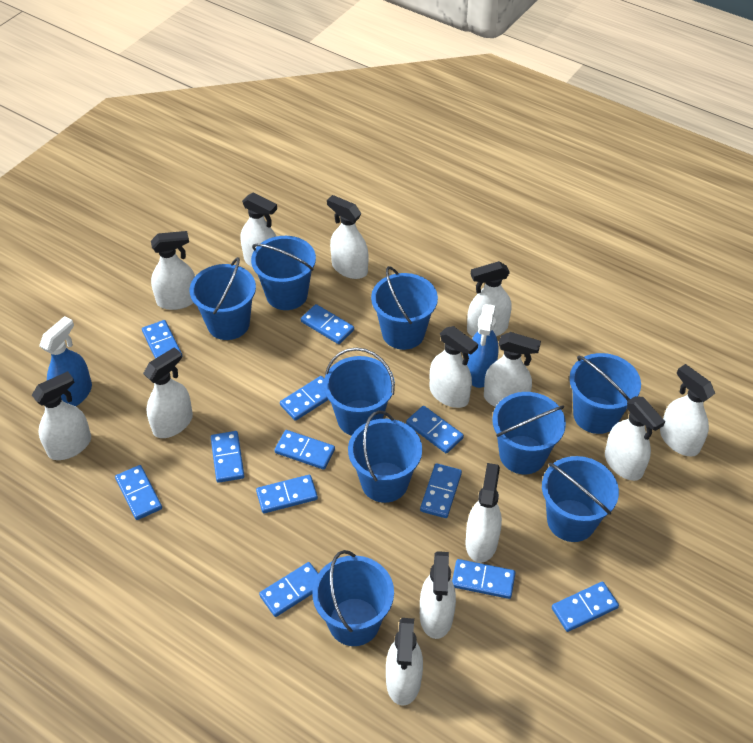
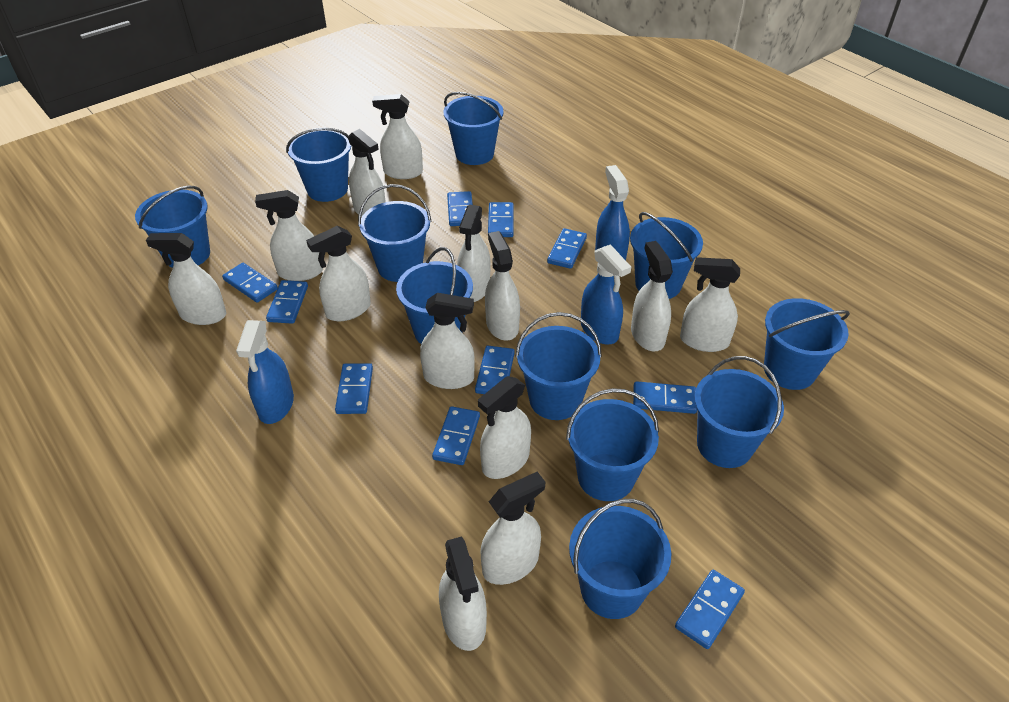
blue bucket: [190,257,256,340] [251,236,316,310] [312,550,394,646] [324,347,395,436] [348,411,422,503] [371,266,438,350] [492,392,566,474] [542,456,619,542] [569,353,641,434] = 9 -> [135,186,210,268] [286,128,351,202] [358,184,432,282] [396,247,473,344] [443,92,504,165] [515,312,602,420] [566,388,659,501] [569,499,672,619] [630,212,703,299] [694,356,784,468] [764,298,850,390] = 11
blue domino: [115,465,162,520] [142,320,182,359] [211,431,244,483] [256,475,318,513] [259,562,318,617] [275,430,335,469] [280,376,329,421] [301,304,354,344] [406,406,464,453] [420,463,462,518] [452,559,515,599] [552,581,619,632] = 12 -> [222,263,278,303] [266,280,308,324] [335,363,373,414] [432,406,480,465] [447,191,473,226] [475,346,515,394] [488,202,514,237] [547,228,587,269] [633,381,697,414] [675,570,745,649] = 10
blue spray bottle: [39,316,92,407] [467,304,499,388] = 2 -> [236,320,294,424] [581,244,631,345] [595,165,630,260] = 3

